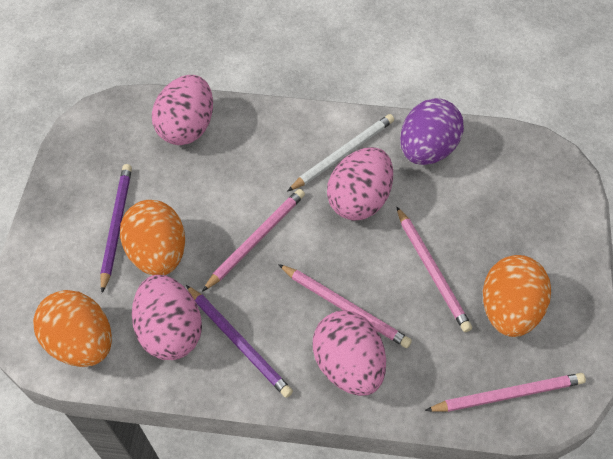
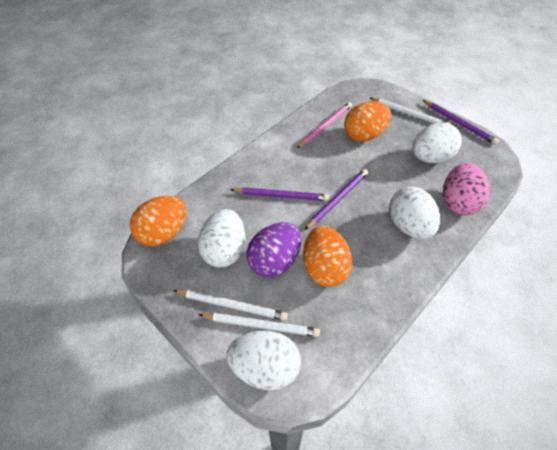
pink egg: [132,275,202,360] [152,75,213,145] [312,310,386,396] [327,147,393,221] = 4 -> [443,163,490,215] = 1
pink pencil: [202,189,305,292] [278,264,412,348] [396,206,472,332] [425,373,586,412] = 4 -> [297,102,352,148] = 1
purple pencil: [100,164,132,293] [186,285,293,398] = 2 -> [230,187,329,201] [305,169,368,230] [423,100,499,145] = 3
white egg: none = 0 -> [198,209,245,267] [226,331,301,390] [389,187,440,239] [412,123,462,163] = 4
white pencil: [287,114,394,192] = 1 -> [173,290,288,321] [198,313,320,337] [370,98,451,124] = 3

